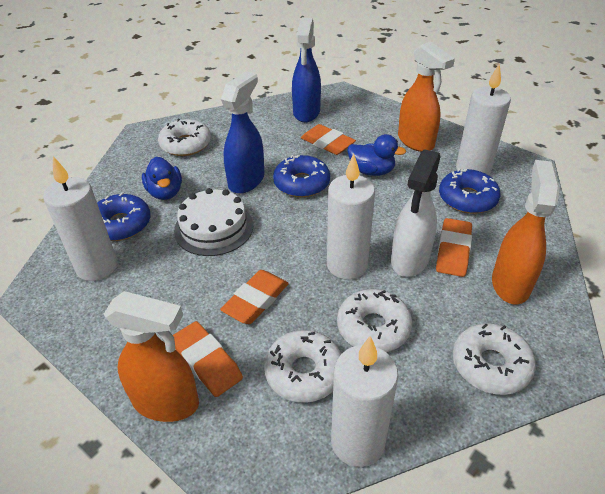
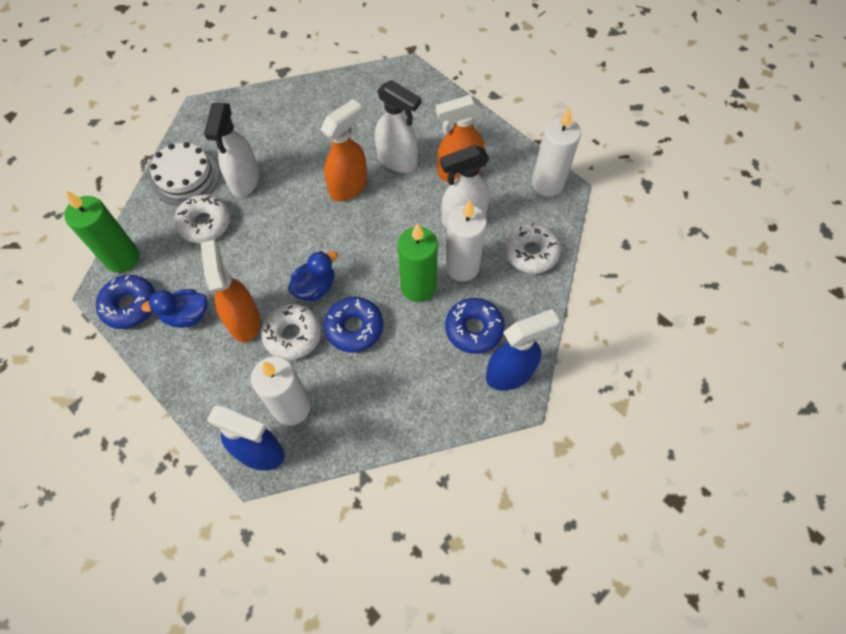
green candle: none = 0 -> [64,191,139,273] [398,223,438,302] = 2
orange eraser: [173,321,243,397] [220,270,289,324] [301,124,356,155] [436,218,472,277] = 4 -> none = 0
white candle: [43,157,118,281] [327,154,375,280] [331,336,398,467] [456,63,511,175] = 4 -> [251,356,311,425] [445,200,487,281] [532,107,581,196] = 3
white donut: [158,118,211,156] [264,330,342,403] [337,289,412,352] [453,323,536,395] = 4 -> [174,194,230,243] [261,304,321,360] [505,223,561,274] = 3
white spray bottle: [391,149,441,277] = 1 -> [204,103,259,197] [375,80,421,173] [440,145,490,228] = 3

